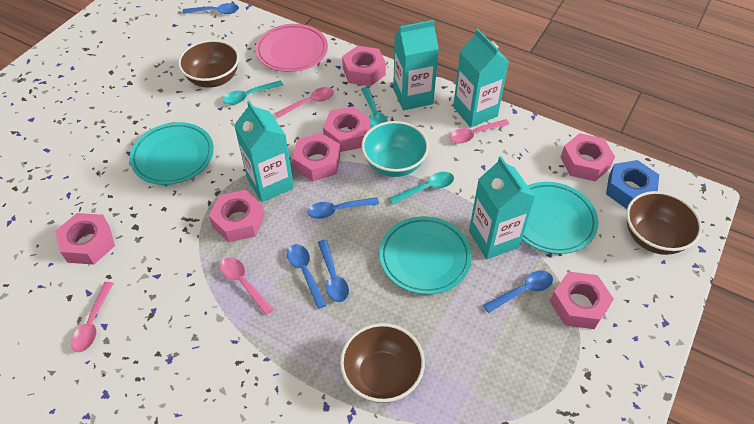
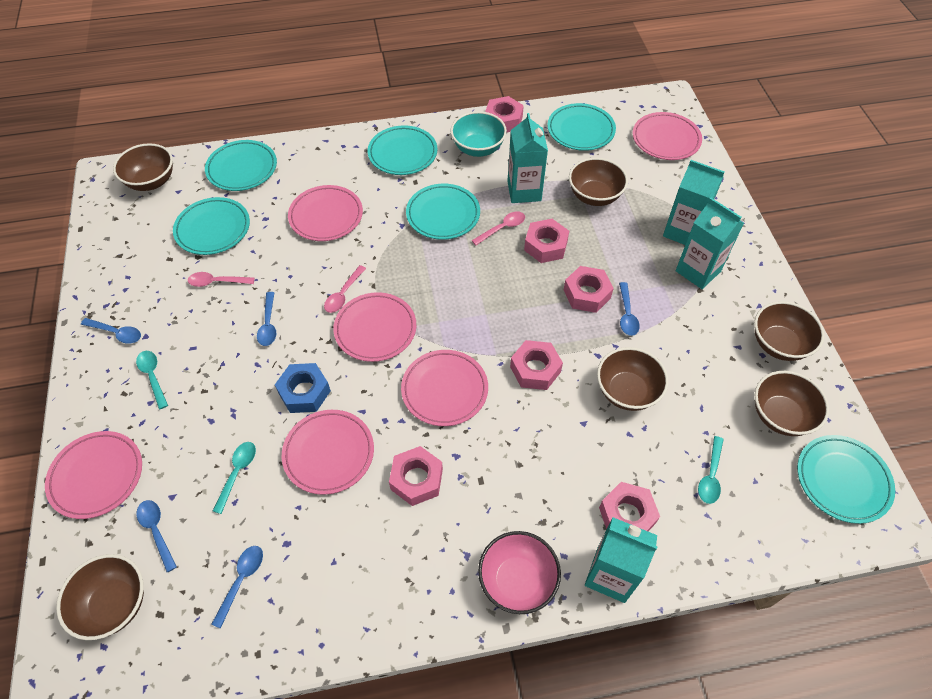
brown bowl: [178,40,239,88] [340,323,425,403] [626,191,702,255] = 3 -> [56,554,144,640] [113,143,173,191] [569,158,628,206] [597,347,668,411] [754,301,824,361] [755,371,829,436] = 6
pink bowl: none = 0 -> [478,531,561,614] = 1
pink nut: [55,213,115,265] [209,190,265,242] [292,133,340,181] [323,106,370,152] [342,46,386,86] [550,272,614,329] [560,133,615,181] = 7 -> [389,446,443,506] [485,96,524,132] [510,340,563,390] [524,219,569,263] [564,266,614,313] [599,482,660,531] = 6
pink plate: [255,24,328,72] = 1 -> [45,431,142,519] [282,410,374,495] [288,185,363,241] [333,292,416,362] [401,350,488,426] [633,112,702,160] = 6
pink spoon: [71,282,114,352] [220,257,273,315] [275,87,334,118] [449,119,510,143] = 4 -> [188,272,255,287] [324,265,366,313] [472,212,525,245] = 3
turquoise plate: [130,122,214,185] [379,216,472,295] [522,182,598,254] = 3 -> [173,197,250,255] [205,140,277,191] [368,125,438,175] [406,184,480,240] [547,103,616,151] [797,435,895,524] = 6

